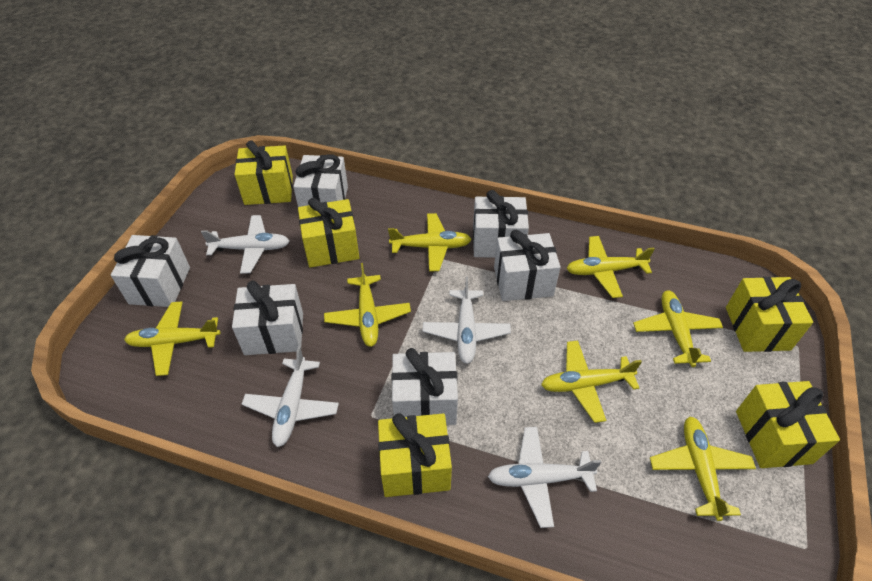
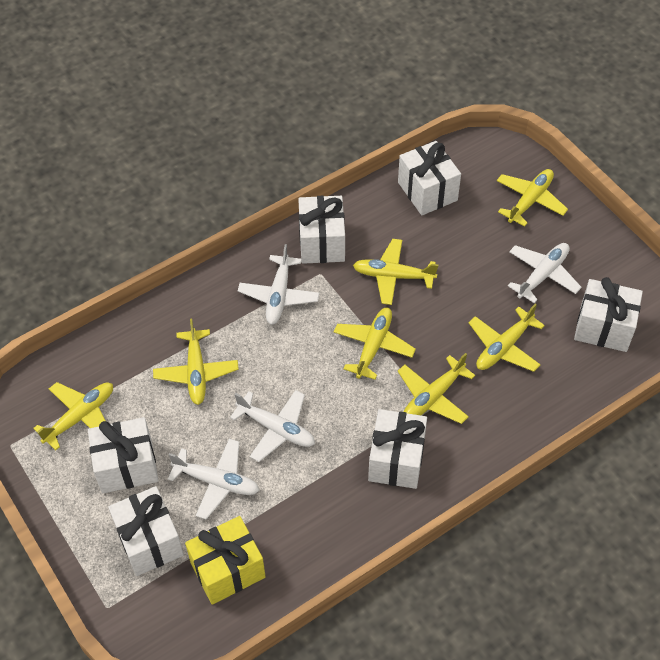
yellow gift: [234,140,293,205] [298,198,359,268] [378,413,452,497] [726,277,813,352] [736,381,840,468] = 5 -> [185,516,266,605] = 1

